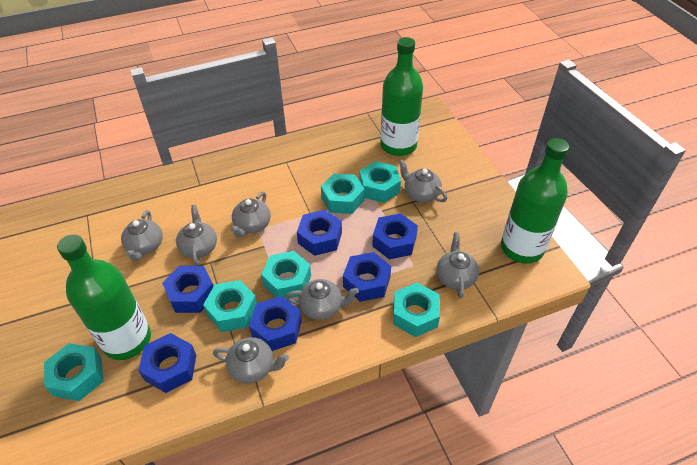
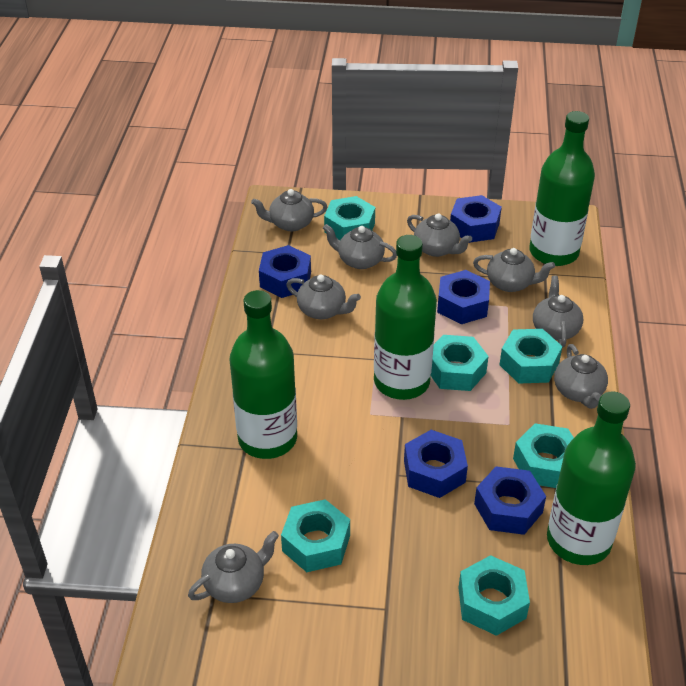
blue nut: [138,333,196,393] [162,266,214,313] [249,296,302,351] [297,210,342,256] [343,252,391,302] [372,213,418,260] = 6 -> [259,245,311,298] [404,430,468,498] [437,270,490,324] [450,195,502,243] [474,466,546,535] = 5
green bottle: [57,234,151,360] [380,37,423,156] [501,138,569,264] = 3 -> [230,290,297,459] [374,235,437,400] [529,111,595,266] [547,392,636,565] = 4
grey teapot: [121,210,163,261] [176,205,217,266] [213,337,289,383] [230,192,271,238] [285,279,359,320] [399,159,447,202] [437,232,479,299] = 7 -> [188,531,279,603] [251,189,328,231] [286,274,361,319] [323,224,397,269] [407,213,472,257] [473,248,555,292] [533,276,583,347] [554,344,608,409] = 8

